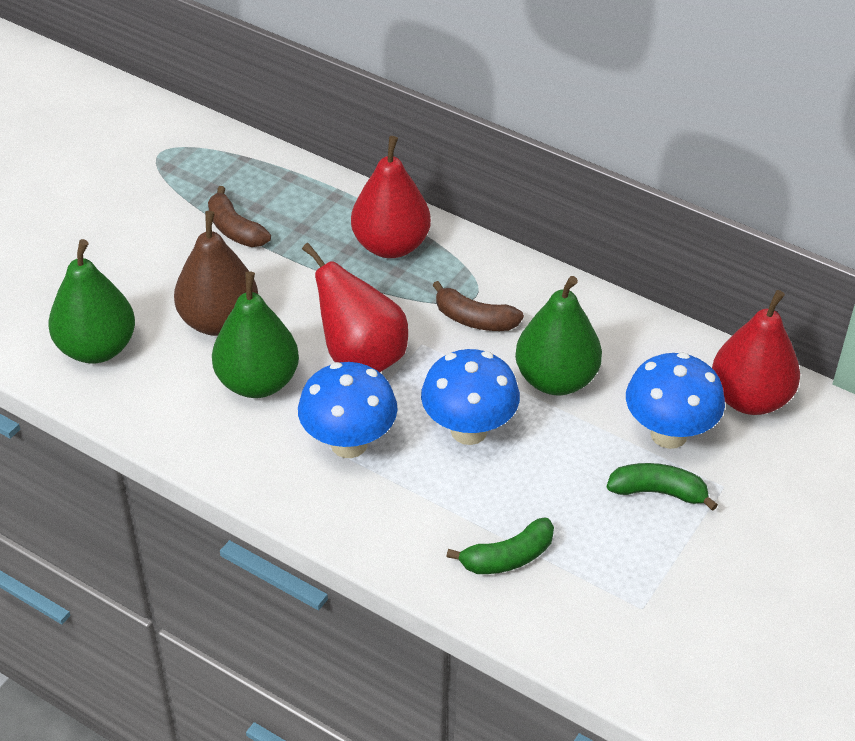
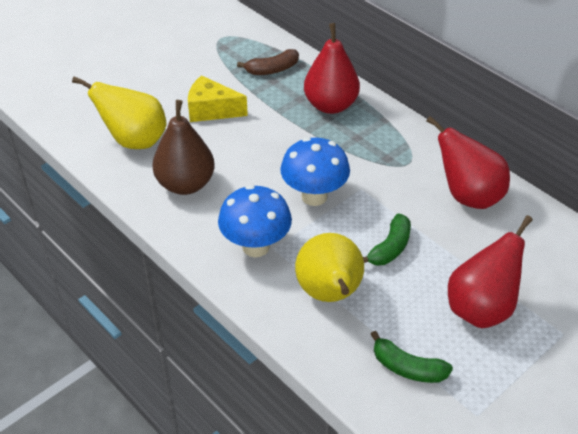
blue mushroom: [298,362,398,458] [421,349,520,445] [626,352,725,449] = 3 -> [218,185,292,257] [280,137,350,206] = 2
brown banana: [208,186,271,247] [433,281,524,331] = 2 -> [237,49,299,75] = 1
green pear: [49,239,135,364] [212,271,299,398] [515,276,602,395] = 3 -> none = 0
yellow cheese: none = 0 -> [188,75,248,122] = 1
yellow pear: none = 0 -> [72,76,166,149] [295,233,364,302] = 2

